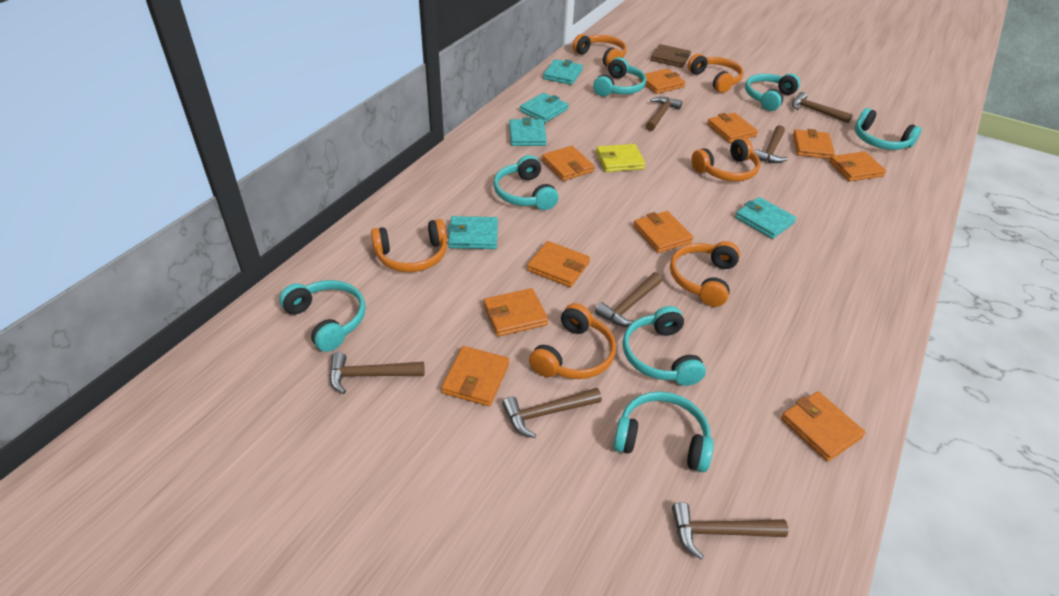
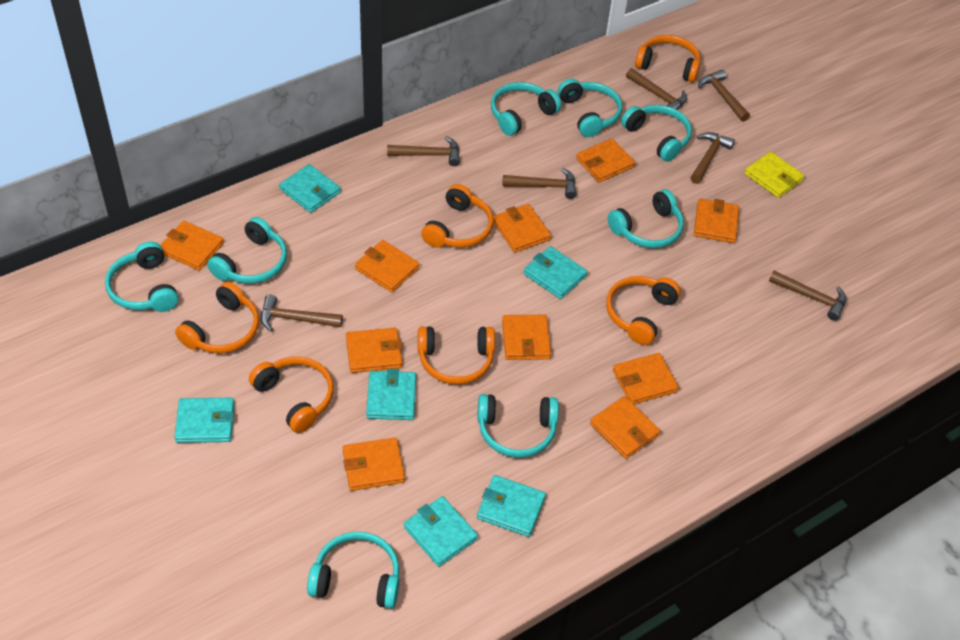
brown wallet: [651,44,691,68] = 1 -> none = 0
turquoise headphones: [279,280,366,352] [493,155,559,210] [593,57,646,96] [613,391,714,472] [622,306,706,386] [745,73,800,111] [855,108,922,150] = 7 -> [105,241,179,312] [207,217,287,284] [307,532,400,609] [477,394,559,458] [491,82,561,136] [558,79,622,137] [608,189,684,248] [621,105,692,162] = 8
turquoise wallet: [448,216,498,249] [509,117,547,146] [520,93,569,123] [543,59,583,85] [735,197,796,239] = 5 -> [175,398,234,443] [279,164,341,213] [366,369,416,420] [404,496,478,567] [477,475,546,537] [523,246,588,299] = 6

